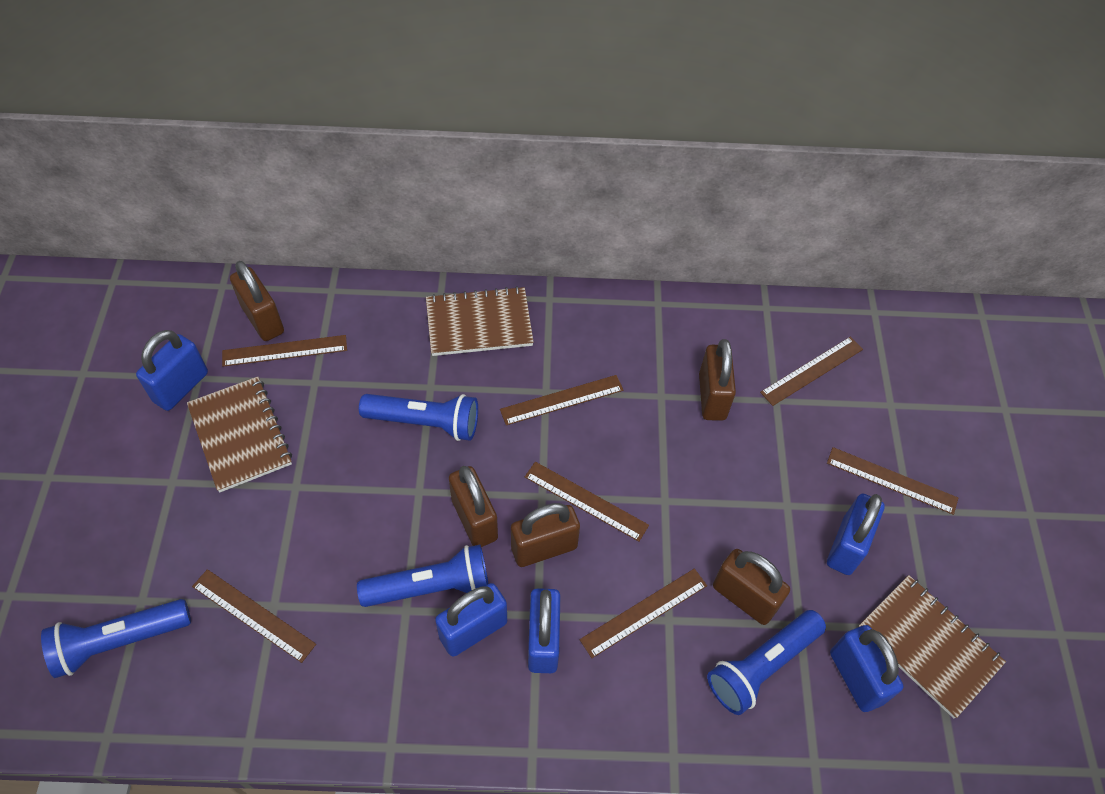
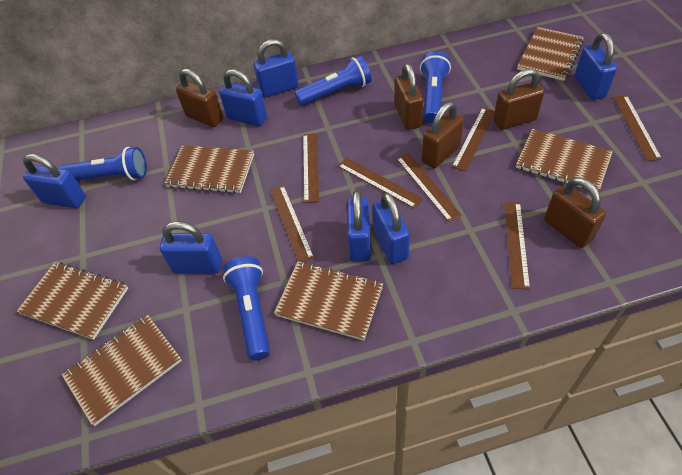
blue padlock: [136,330,208,411] [435,583,507,657] [528,588,560,673] [827,493,885,575] [830,625,904,712] = 5 -> [23,154,86,208] [160,221,222,274] [219,69,267,126] [254,39,299,97] [347,190,371,262] [372,192,410,264] [574,33,617,100] = 7
brown notebook: [187,377,292,493] [426,286,534,356] [859,575,1006,718] = 3 -> [17,262,128,340] [62,315,182,426] [165,145,254,194] [274,261,383,341] [516,129,613,191] [517,27,584,81] = 6

